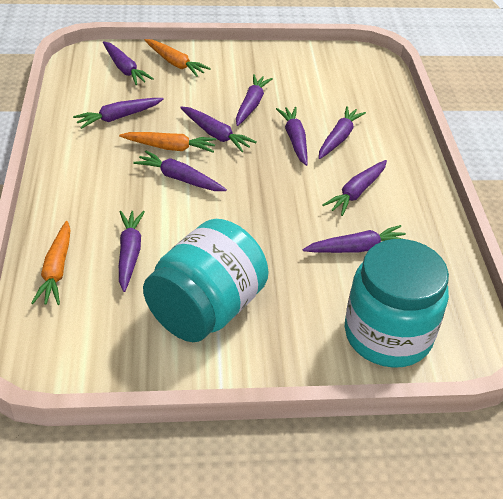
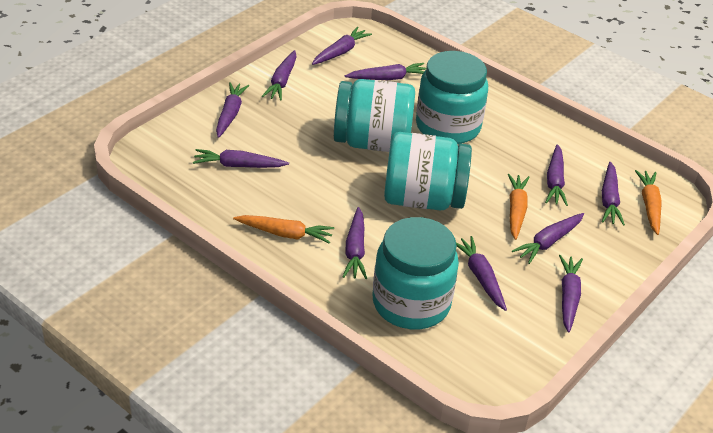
purple carrot: [73,98,164,129] [103,41,154,85] [119,211,145,292] [133,150,227,191] [180,107,257,152] [236,74,273,126] [276,107,308,166] [302,225,406,253] [319,106,366,159] [322,160,387,216] = 10 -> [193,149,289,168] [216,82,249,138] [262,50,297,101] [312,27,372,65] [343,207,367,279] [345,63,426,80] [456,236,507,311] [512,213,584,264] [545,144,568,206] [559,255,583,333] [602,162,625,225] = 11
turquoise jar: [143,219,269,342] [345,239,449,368] = 2 -> [334,79,415,152] [372,217,459,329] [384,132,472,211] [416,51,488,144] = 4

